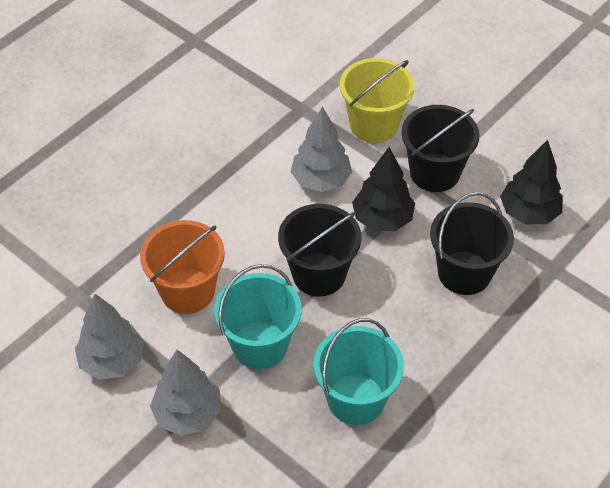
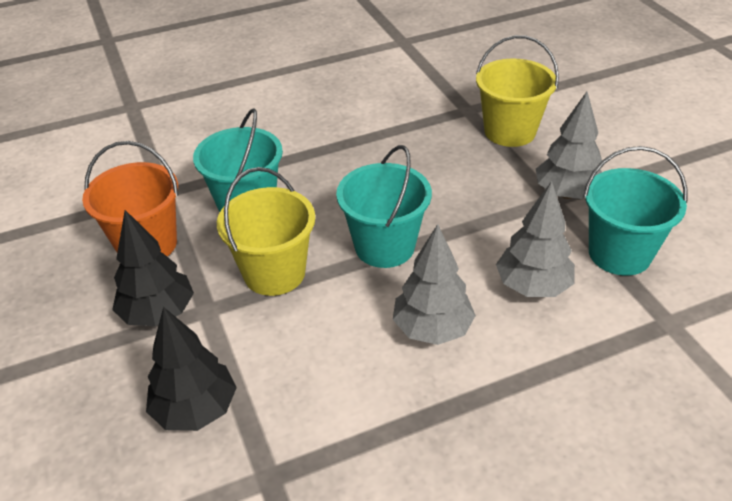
black bucket: [278,204,362,296] [401,105,480,192] [430,192,514,295] = 3 -> none = 0
turquoise bucket: [214,264,302,369] [314,318,404,425] = 2 -> [193,108,283,212] [336,145,432,268] [583,146,688,276] = 3
yellow bucket: [340,58,415,143] = 1 -> [217,167,315,296] [476,35,559,147] = 2

